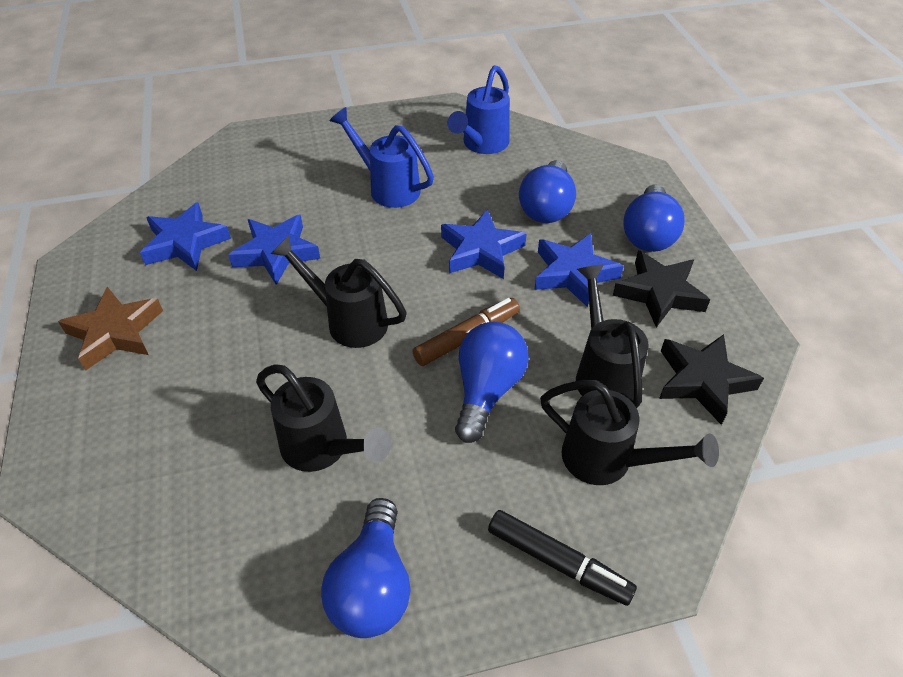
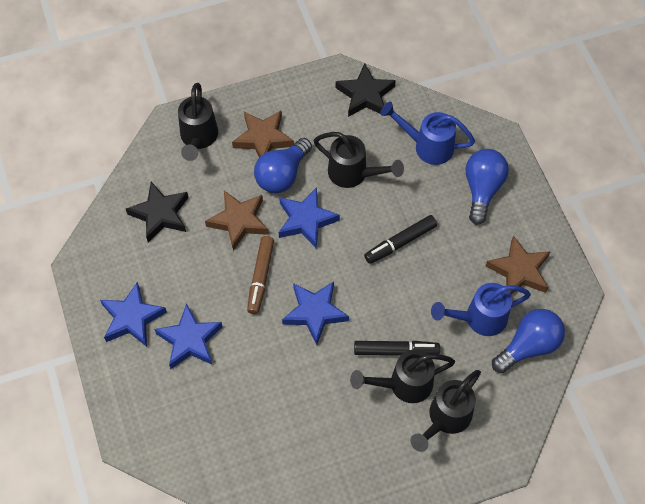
black marker: [488,510,637,606] = 1 -> [354,341,440,356] [364,215,437,264] = 2
blue light bulb: [321,498,411,638] [455,322,529,443] [519,160,576,223] [623,184,685,252] = 4 -> [254,138,312,193] [466,149,509,225] [492,309,565,373] = 3
brown star: [58,287,163,371] = 1 -> [205,190,269,251] [232,110,294,158] [486,236,551,295] = 3

